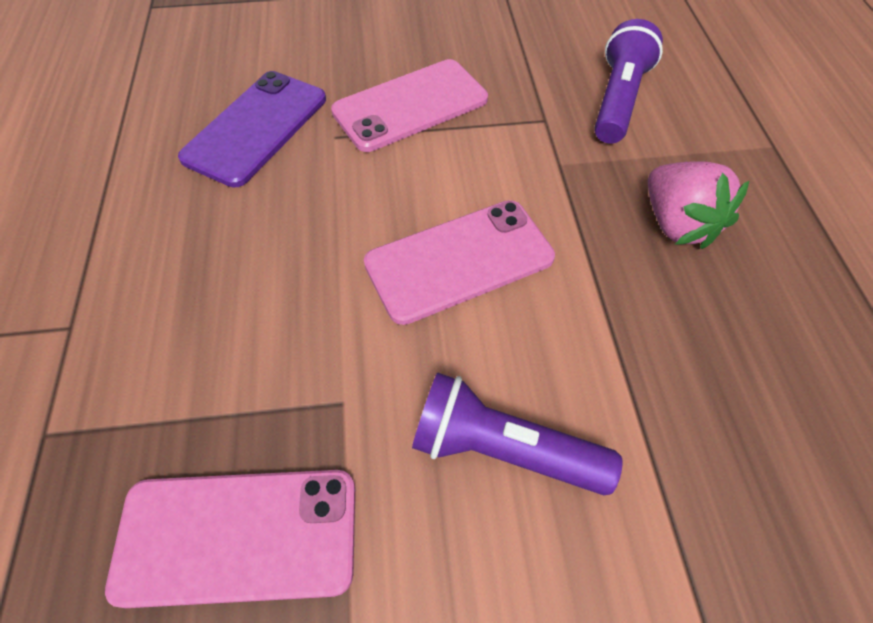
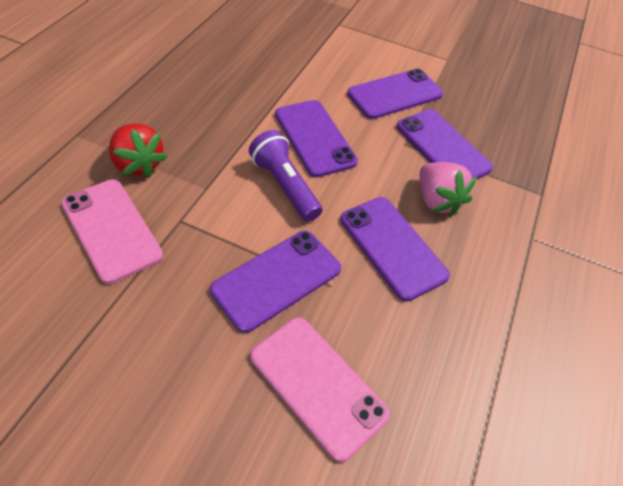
pink phone: [105,470,355,608] [331,59,488,152] [364,200,555,325] = 3 -> [61,179,163,284] [251,317,390,462] = 2
purple flashlight: [412,372,623,496] [594,19,663,144] = 2 -> [249,130,322,222] = 1
purple phone: [178,71,326,187] = 1 -> [210,231,341,333] [275,100,358,177] [340,197,450,302] [347,69,443,119] [397,109,493,179] = 5
red strawberry: none = 0 -> [109,123,167,178] = 1

